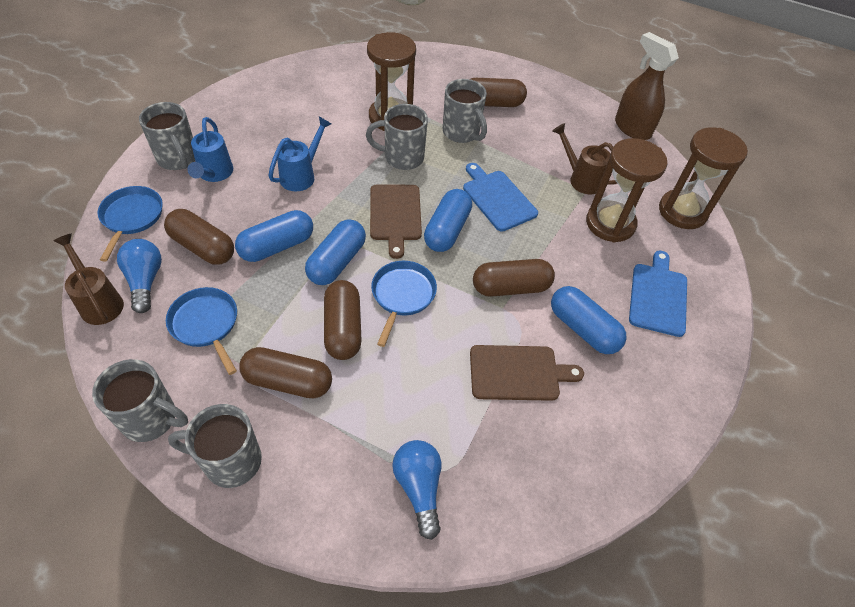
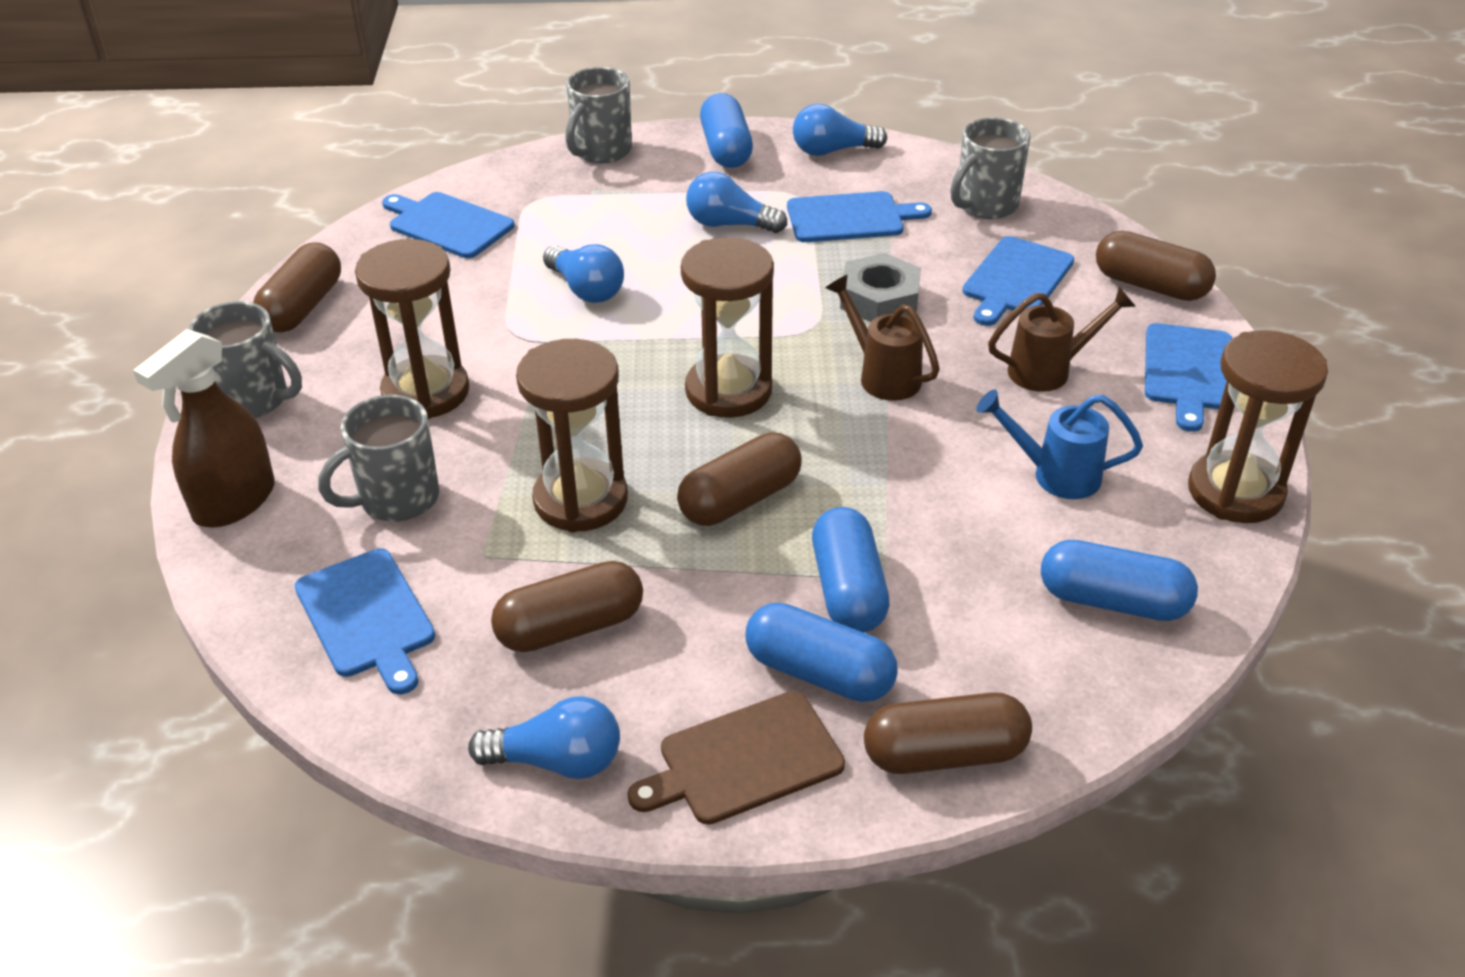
blue cutting board: [463,163,538,232] [629,251,687,337] = 2 -> [294,548,435,695] [382,192,515,258] [787,191,932,242] [962,236,1074,326] [1145,323,1232,432] = 5
blue light bulb: [117,239,162,313] [392,440,441,540] = 2 -> [468,696,620,779] [543,244,624,303] [686,172,787,233] [793,104,887,156] = 4
blue pan: [98,186,163,262] [166,287,237,375] [371,261,437,347] = 3 -> none = 0
blue watering can: [187,117,233,182] [268,117,332,191] = 2 -> [976,390,1143,499] = 1
brown cutting board: [370,184,422,259] [470,345,584,401] = 2 -> [628,691,845,825] = 1
brown hourglass: [367,32,416,131] [586,138,667,242] [659,127,748,229] = 3 -> [355,239,469,419] [516,339,628,532] [681,237,774,418] [1188,330,1328,523] = 4
grey mug: [92,359,188,442] [139,102,195,170] [168,404,262,488] [366,104,428,170] [443,79,487,143] = 5 -> [189,301,302,418] [318,395,439,522] [565,67,632,163] [950,118,1031,219] = 4
grey nut: none = 0 -> [840,253,921,322] = 1

